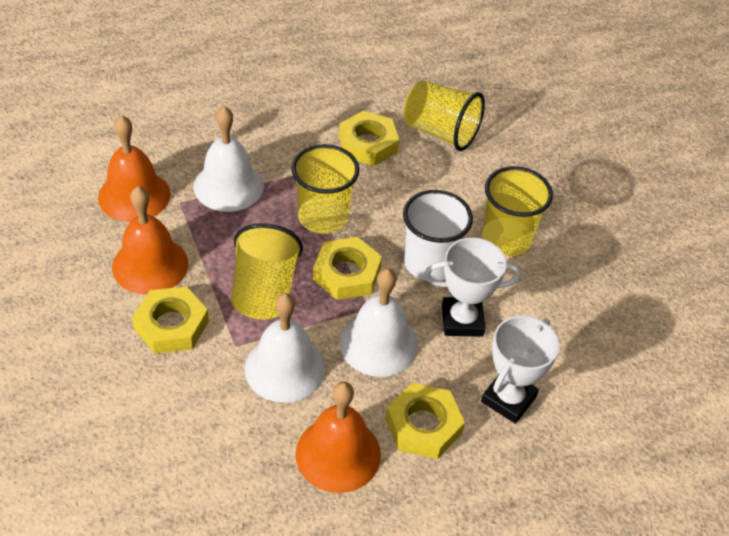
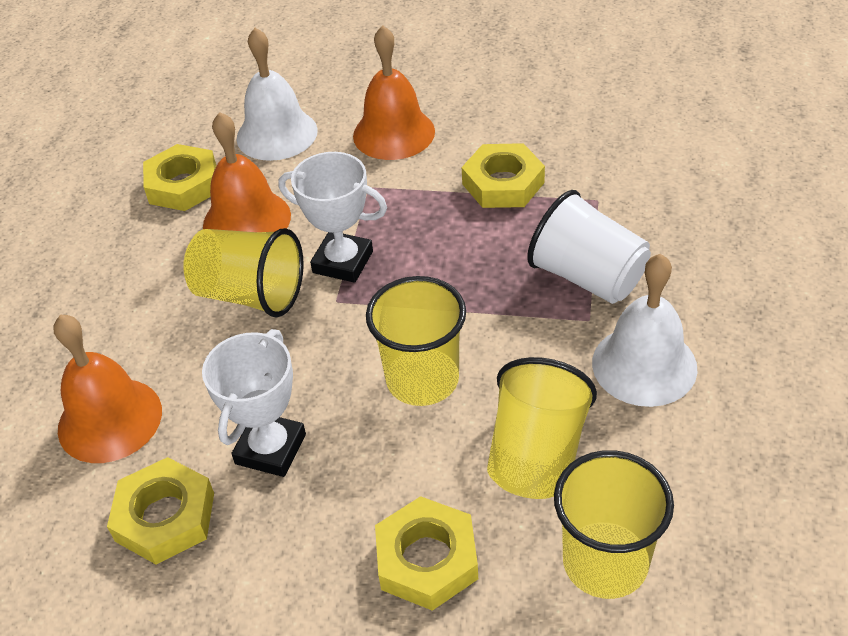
white bell: [193,106,264,212] [245,293,325,403] [340,268,418,377] = 3 -> [237,28,318,161] [592,254,698,407] = 2

